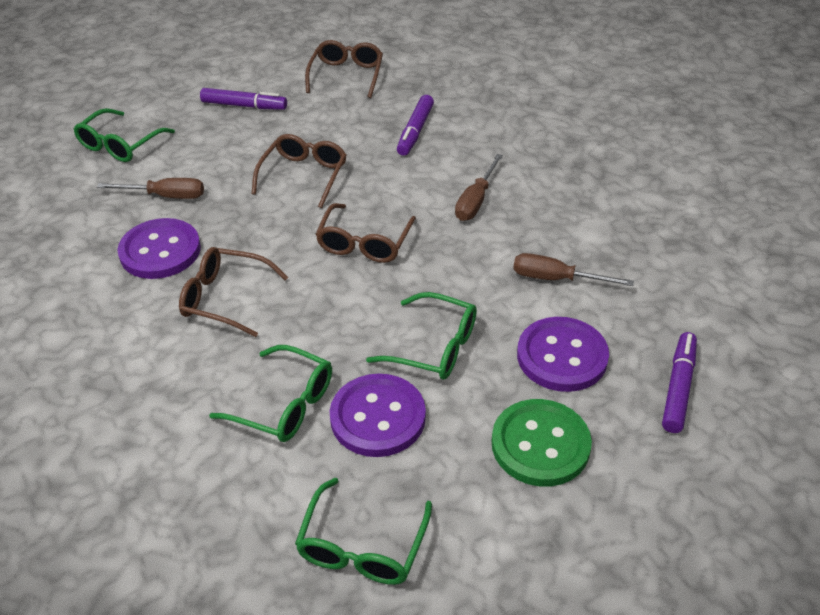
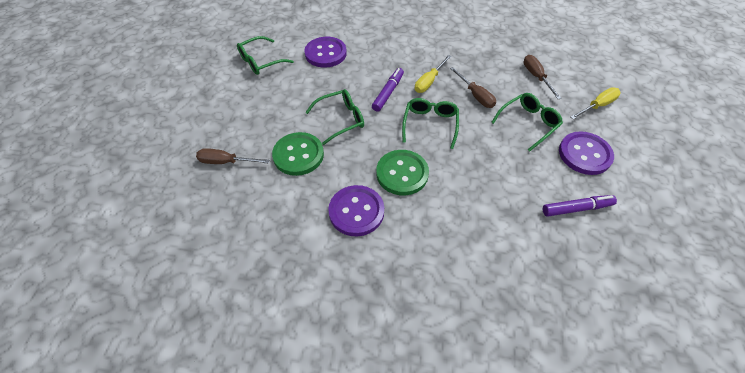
brown glasses: [179,247,288,337] [252,134,347,208] [305,40,383,98] [315,203,416,263] = 4 -> none = 0
green button: [492,399,592,487] = 1 -> [272,132,324,176] [376,150,429,195] = 2
purple marker: [200,88,287,110] [397,95,434,156] [662,332,697,433] = 3 -> [372,68,404,112] [543,195,617,217] = 2
yellow screwdriver: none = 0 -> [415,55,452,93] [571,87,621,120] = 2

